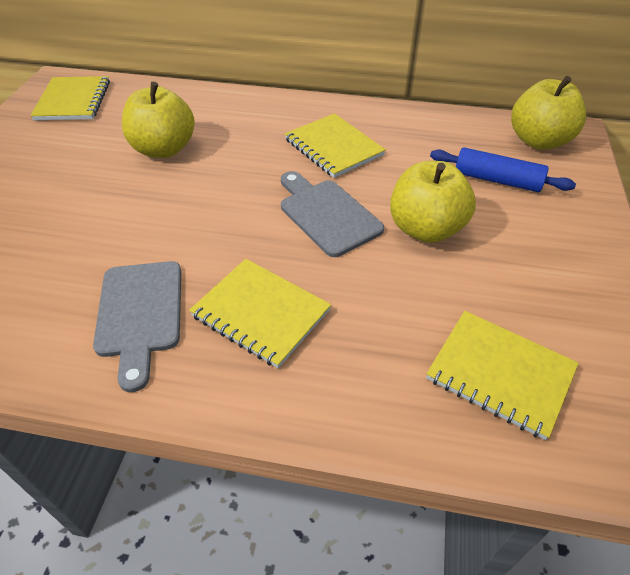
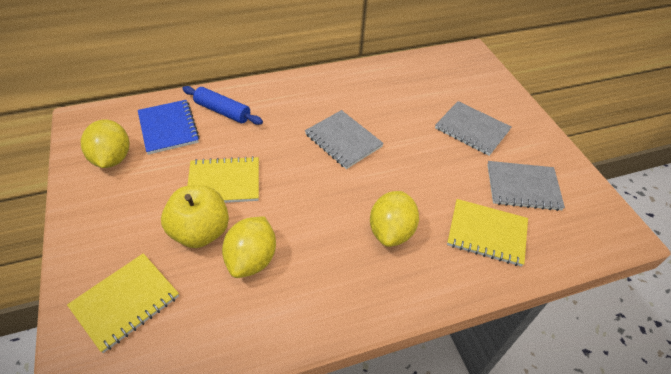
blue notebook: none = 0 -> [138,100,200,155] = 1
grey cutting board: [93,261,181,392] [281,171,384,257] = 2 -> none = 0
grey notebook: none = 0 -> [305,110,384,169] [435,101,512,156] [487,161,565,211] = 3
yellow apple: [122,82,195,158] [390,161,476,243] [511,76,587,150] = 3 -> [161,185,229,248] = 1
yellow lemon: none = 0 -> [81,120,129,168] [222,216,276,278] [370,191,419,247] = 3
yellow notebook: [30,76,110,120] [189,259,331,368] [285,113,386,178] [426,311,579,440] = 4 -> [67,253,179,353] [187,156,259,203] [447,199,528,267] = 3

